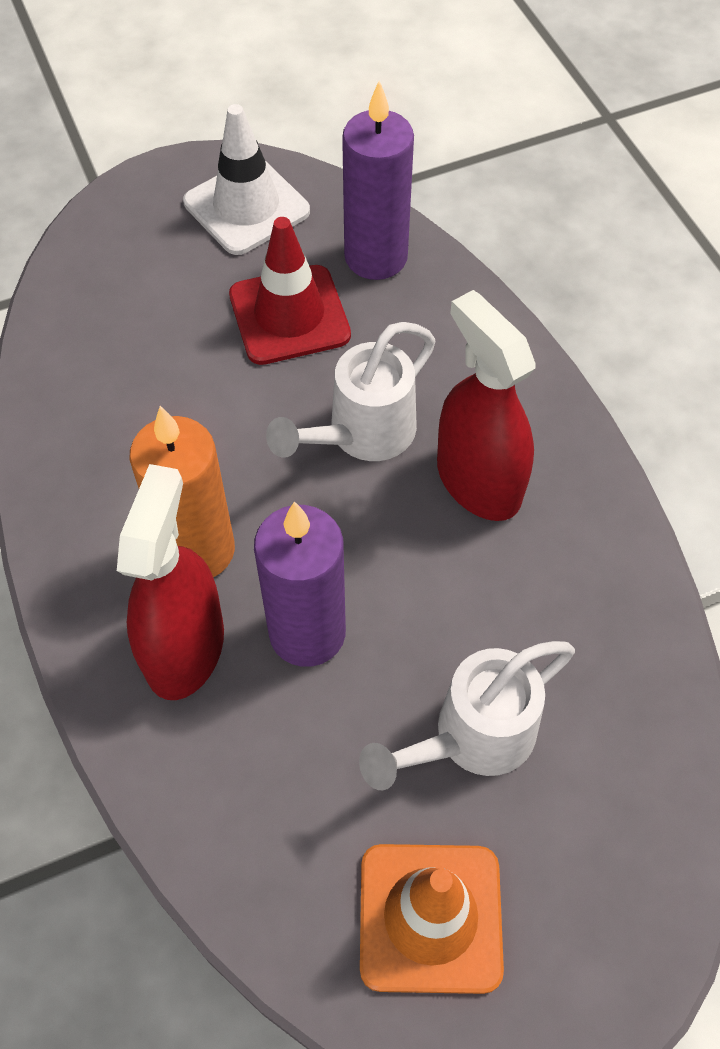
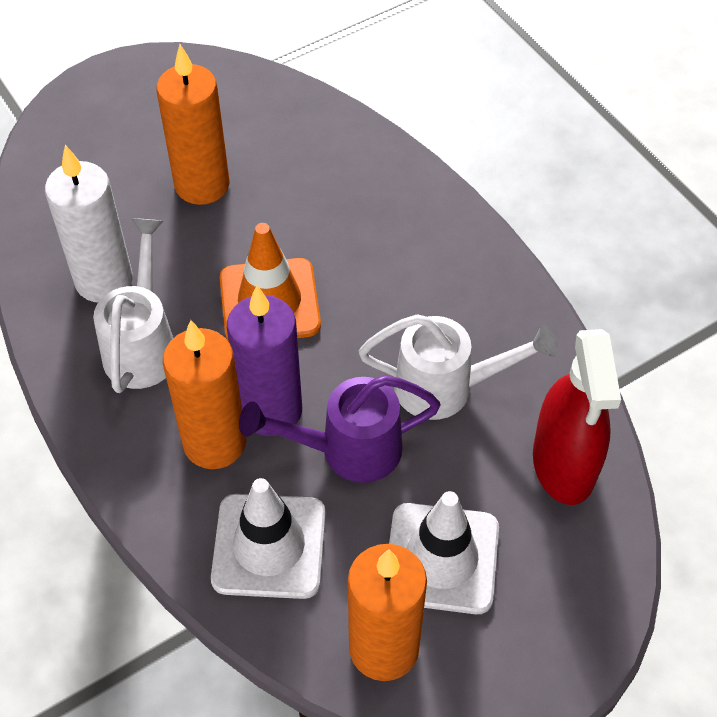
orange candle: [129,406,235,577] = 1 -> [156,44,230,205] [163,320,246,469] [348,544,427,681] = 3
purple candle: [254,501,346,667] [342,80,414,280] = 2 -> [227,285,302,436] = 1
purple watering can: none = 0 -> [239,375,441,483] = 1
red spray bottle: [117,464,224,700] [437,290,536,521] = 2 -> [533,329,621,505] = 1
red traffic cone: [229,217,351,365] = 1 -> none = 0
white candle: none = 0 -> [45,145,133,302] = 1
white traffic cone: [183,104,310,255] = 1 -> [211,478,326,599] [389,491,499,614] = 2

